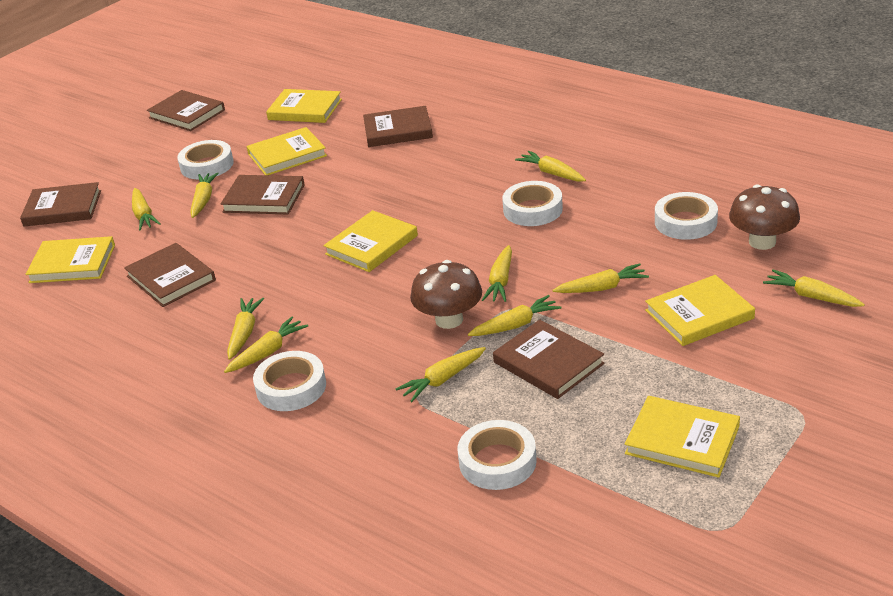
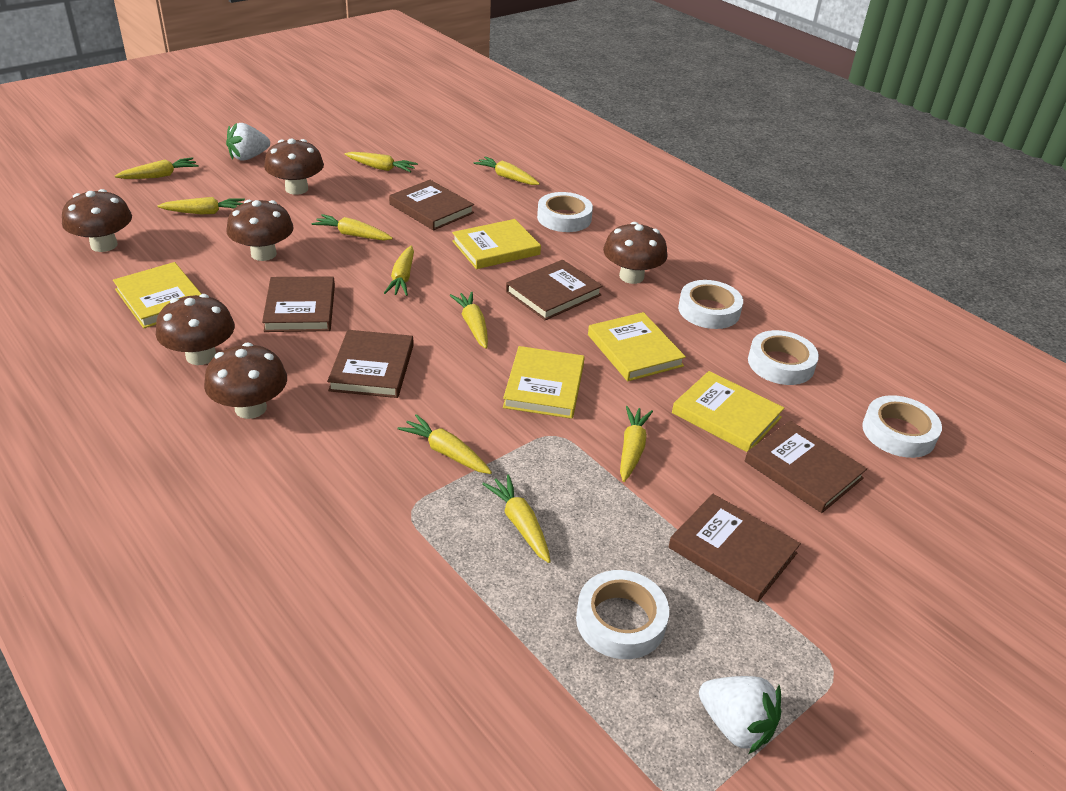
brown mushroom: [410,260,482,329] [729,184,800,250] = 2 -> [62,189,132,252] [156,294,235,365] [204,342,287,419] [226,200,294,261] [264,138,324,195] [603,222,668,284] = 6
white strawberry: none = 0 -> [226,123,270,161] [699,676,782,754] = 2
yellow book: [25,236,115,283] [246,127,327,175] [266,89,342,123] [323,210,418,272] [625,396,740,478] [645,275,755,346] = 6 -> [113,262,201,328] [452,219,541,269] [503,346,585,419] [588,312,686,381] [672,371,784,452] = 5

